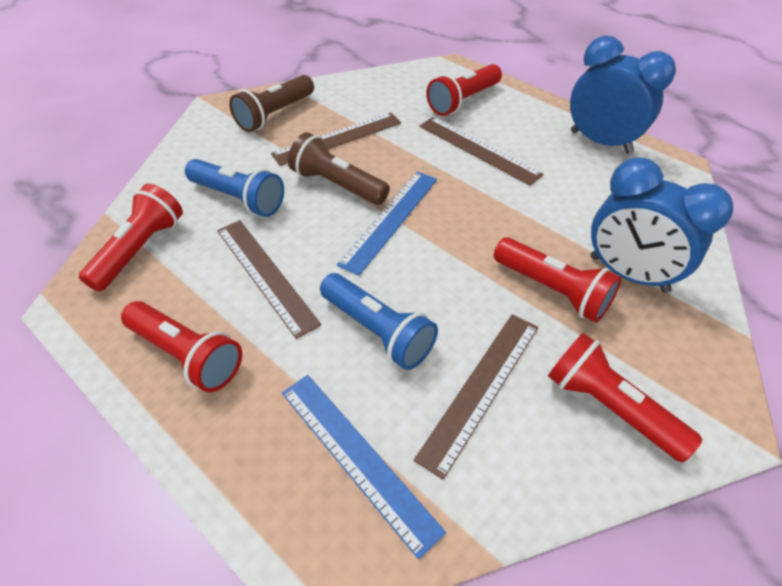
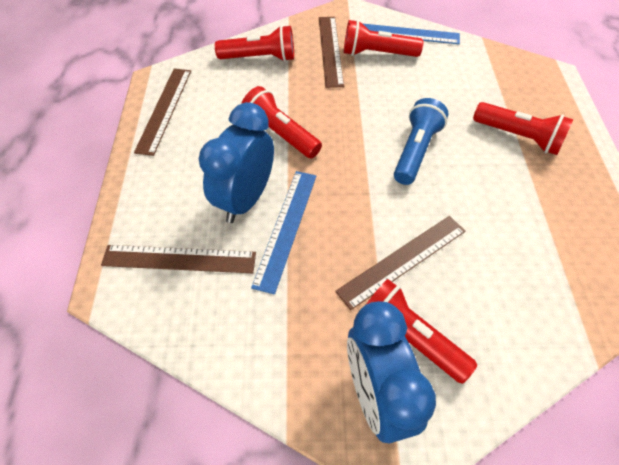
blue flashlight: [185,159,284,217] [320,273,438,370] = 2 -> [394,98,448,185] = 1
brown flashlight: [229,75,314,132] [288,132,390,205] = 2 -> none = 0

